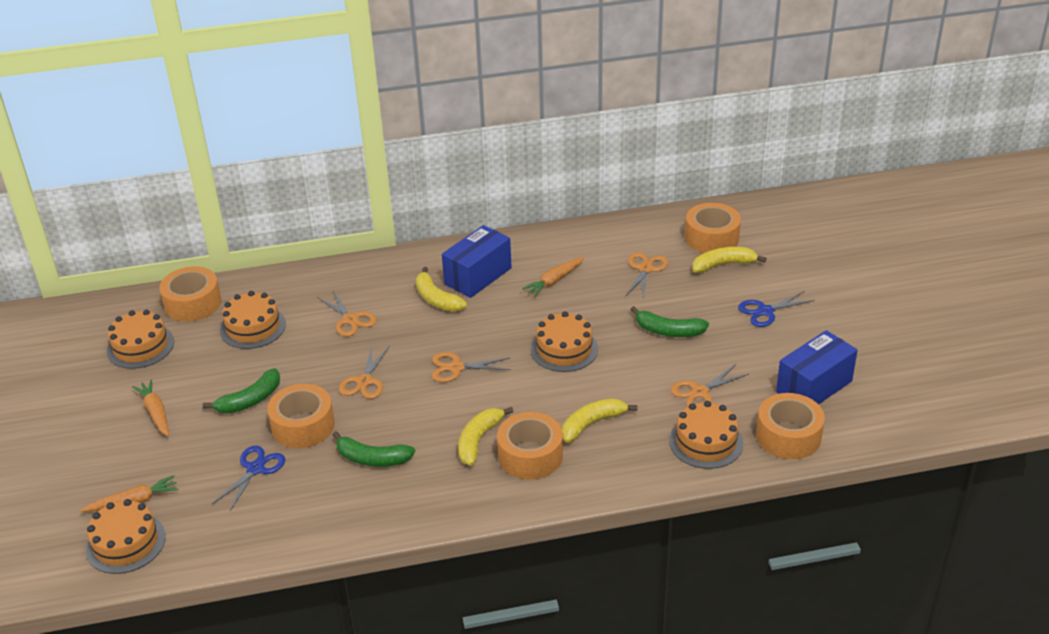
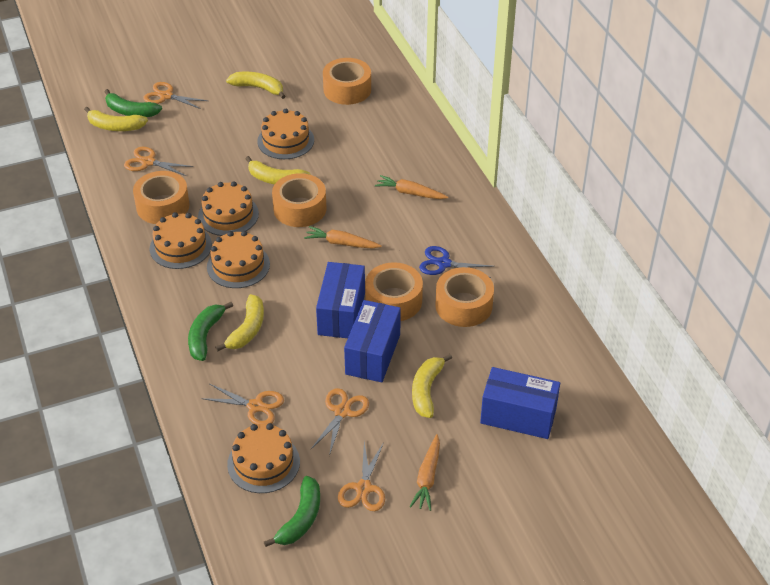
blue box: [442,225,512,298] [776,330,858,404] = 2 -> [316,262,365,338] [344,300,401,382] [480,367,560,439] = 3
blue scissors: [212,446,285,511] [738,291,815,327] = 2 -> [419,246,495,278] = 1
yellow banana: [416,267,467,311] [458,407,514,466] [562,398,638,443] [692,247,767,273] = 4 -> [84,107,148,131] [215,294,264,352] [226,72,286,99] [246,156,311,185] [412,354,452,418] = 5

